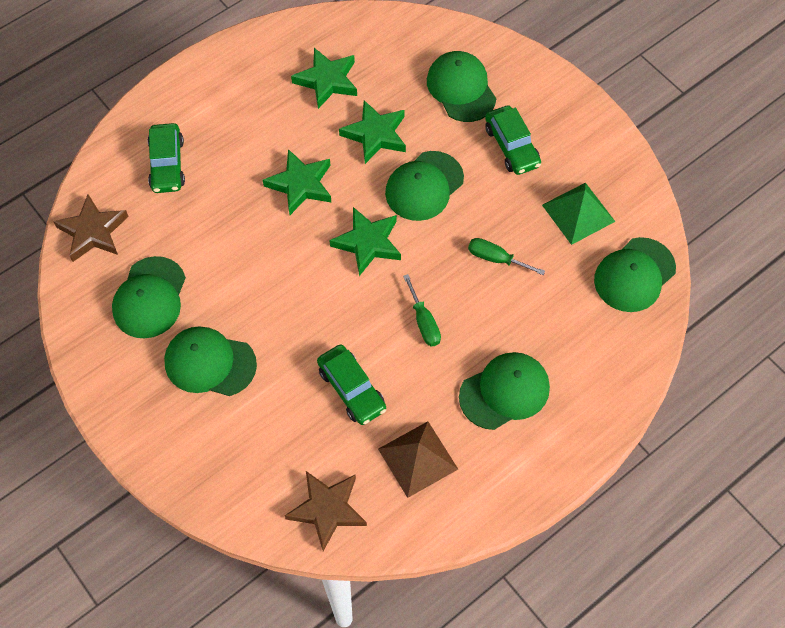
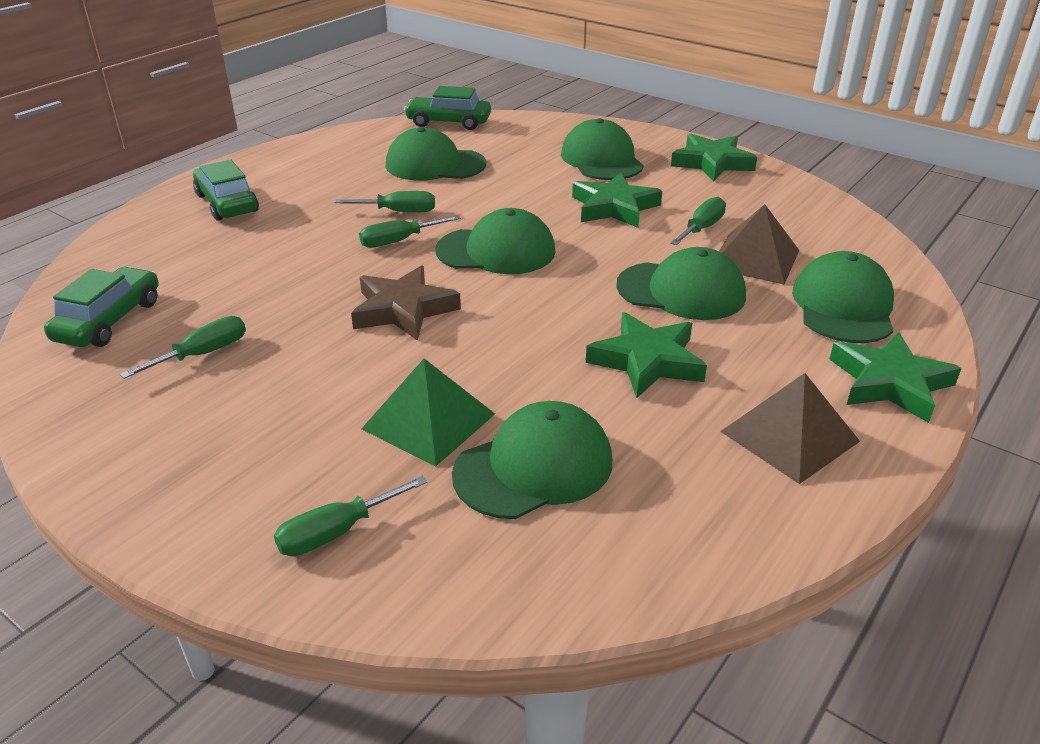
brown pyramid: [378,421,458,498] = 1 -> [719,204,799,284] [720,373,860,484] = 2
brown star: [53,194,129,262] [285,471,367,551] = 2 -> [351,265,461,341] = 1
green screwdriver: [403,274,441,346] [468,238,545,275] = 2 -> [120,316,246,379] [274,476,427,556] [334,191,435,212] [359,215,461,248] [670,197,726,245] = 5

